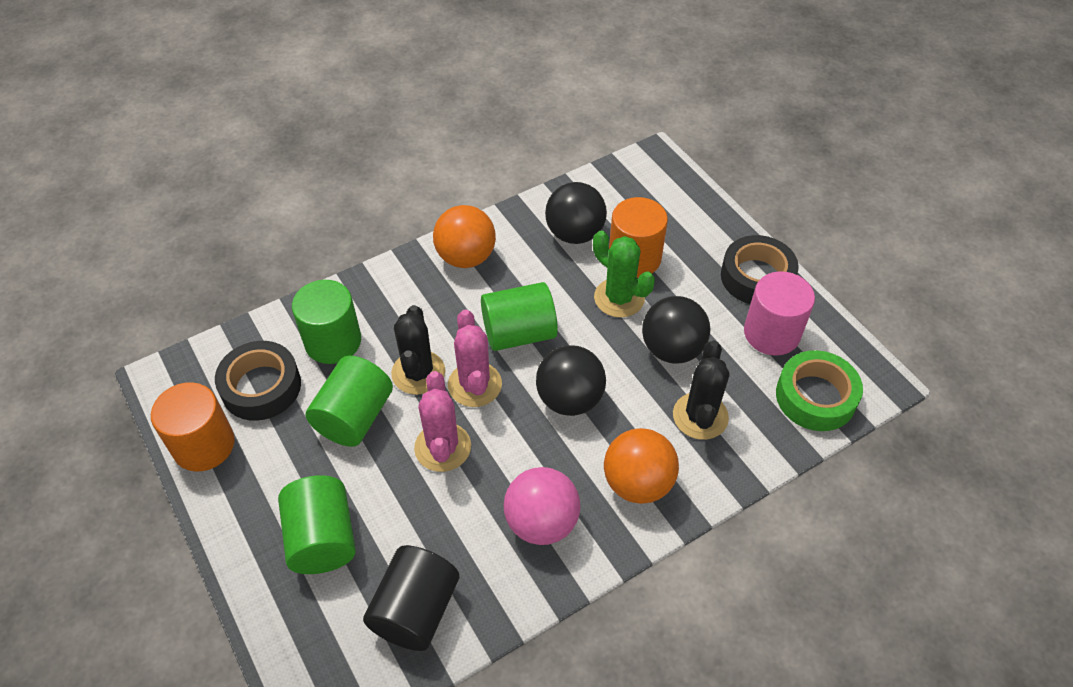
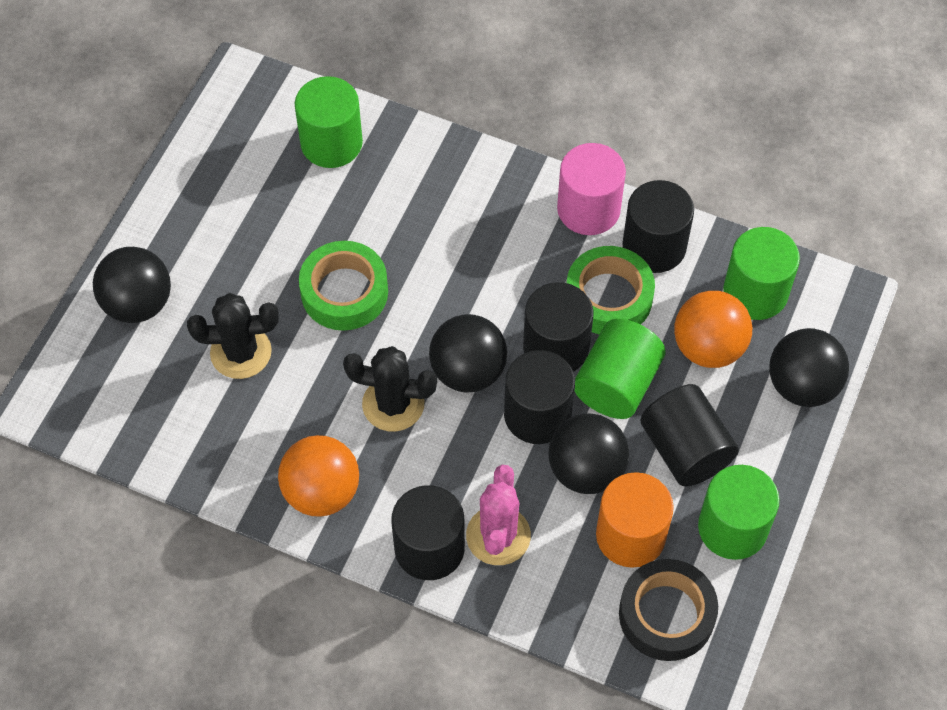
black ball: [536,346,606,416] [545,182,607,244] [642,296,711,364] = 3 -> [93,247,171,323] [429,314,507,393] [549,413,629,494] [769,328,849,407] = 4
black cylinder: [363,545,459,651] = 1 -> [391,485,465,580] [504,350,575,444] [523,282,593,372] [622,180,694,273] [640,384,739,487] = 5
black tape: [215,341,301,421] [721,235,799,304] = 2 -> [619,559,718,661] = 1
green cactus: [593,230,655,317] = 1 -> none = 0
green tape: [776,350,863,431] = 1 -> [299,241,388,331] [566,246,655,335] = 2
orange cylinder: [151,382,235,472] [609,197,668,278] = 2 -> [596,472,674,568] = 1
pink ball: [504,467,580,545] = 1 -> none = 0
pink cactus: [414,371,471,472] [448,310,502,407] = 2 -> [466,465,531,565] = 1

